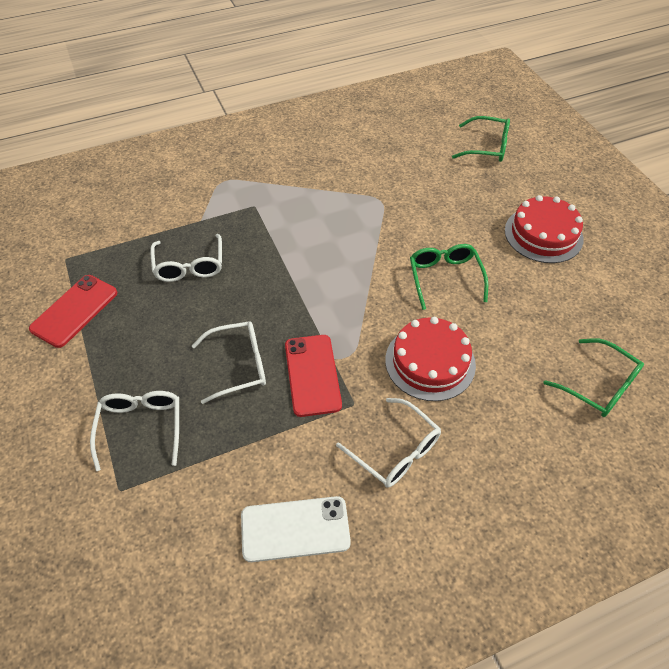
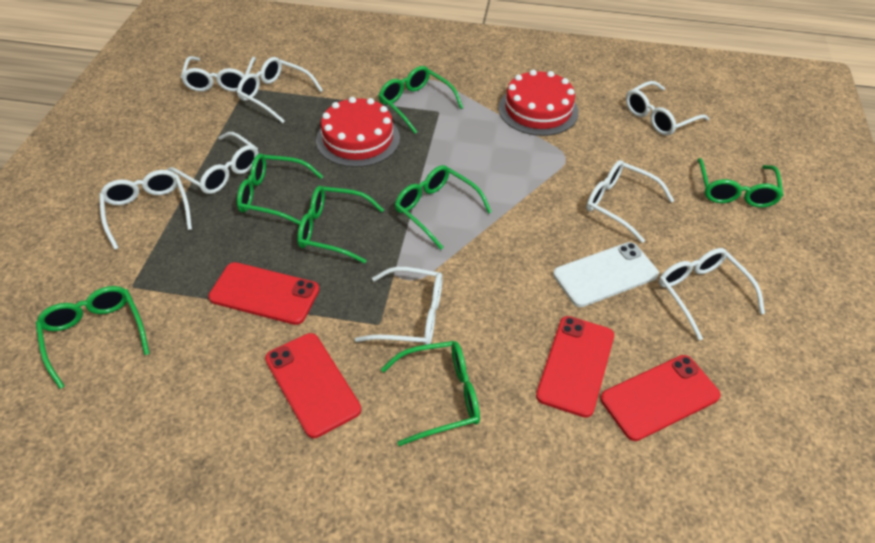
green glasses: [410,244,488,310] [452,116,510,162] [543,338,644,417] = 3 -> [36,286,150,389] [237,154,324,225] [297,186,384,263] [378,66,463,134] [381,341,480,446] [395,165,492,249] [697,158,783,207] = 7
red phone: [29,275,117,348] [285,335,342,417] = 2 -> [208,262,320,325] [265,333,361,438] [536,316,614,418] [600,355,721,441] = 4
white glasses: [90,391,179,471] [150,234,222,282] [192,321,266,404] [336,398,441,488] = 4 -> [99,170,192,250] [167,132,259,194] [181,56,256,92] [237,57,323,123] [354,267,443,345] [586,160,674,243] [626,81,709,136] [659,248,765,340] = 8

